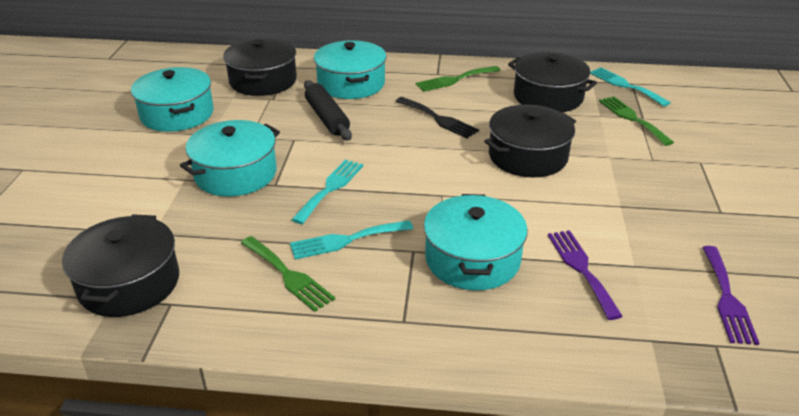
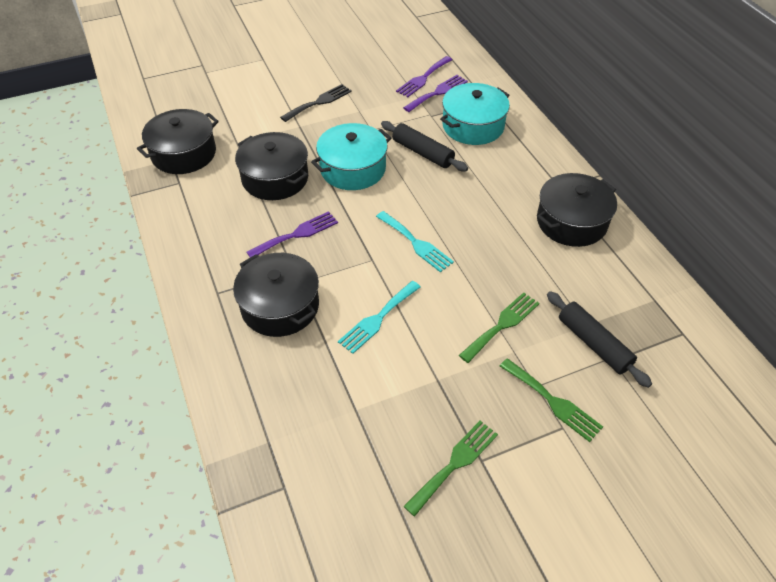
black rolling pin: [304,80,352,141] = 1 -> [381,121,468,171] [547,291,652,388] = 2
purple fork: [548,230,623,320] [702,246,759,345] = 2 -> [246,211,338,257] [396,56,452,97] [403,75,468,112] = 3
turquoise fork: [290,220,413,259] [291,160,363,224] [590,67,671,107] = 3 -> [338,281,421,354] [376,211,454,272] = 2
turquoise pot: [131,67,214,132] [180,120,280,197] [314,40,387,99] [424,194,528,290] = 4 -> [311,123,392,190] [440,83,510,145] = 2

